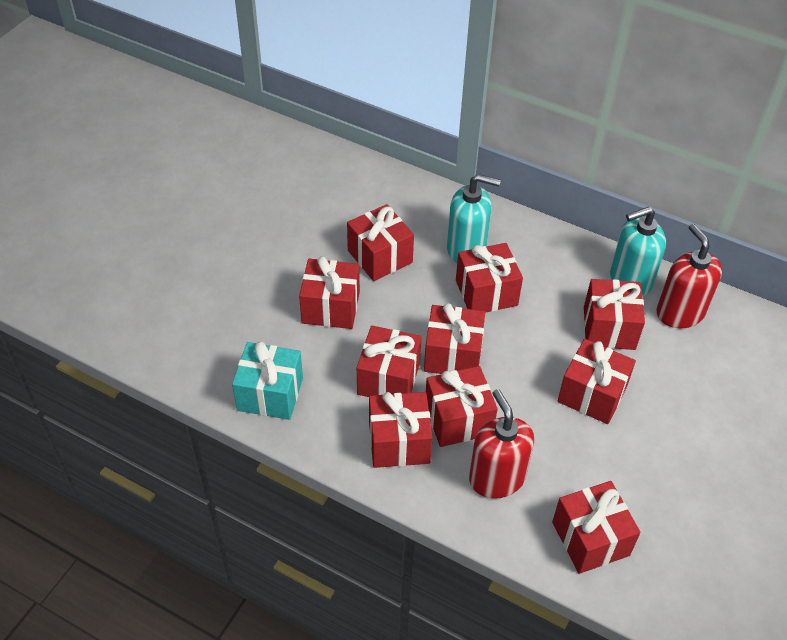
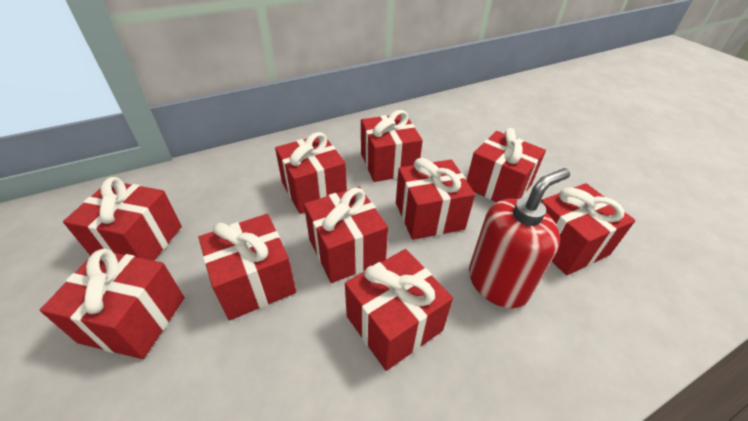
red soap dispenser: [469,389,534,499] [656,224,722,328] = 2 -> [469,168,570,308] = 1
turquoise gift: [232,341,303,420] = 1 -> none = 0
turquoise soap dispenser: [447,174,501,263] [610,206,666,297] = 2 -> none = 0

